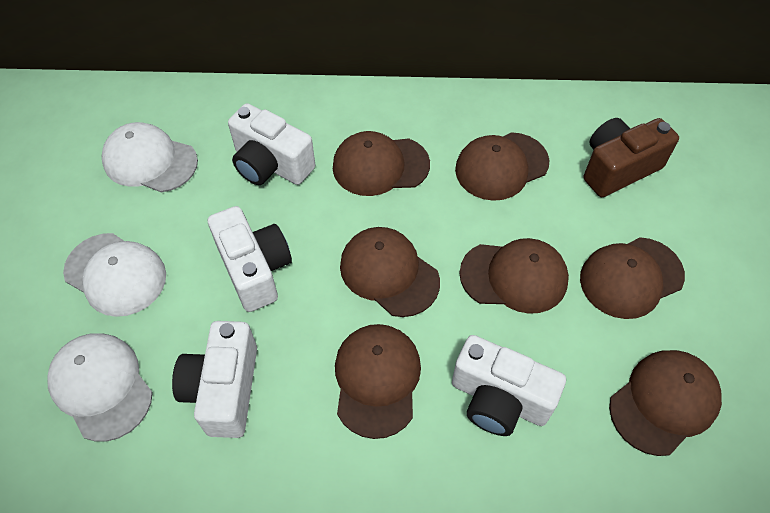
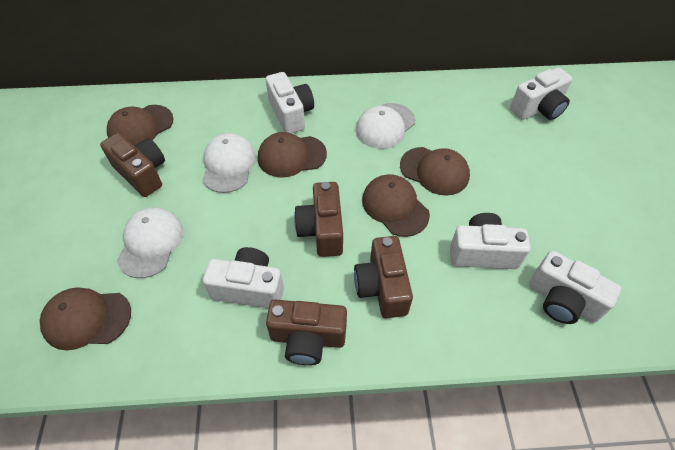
brown camera: [584,118,679,197] = 1 -> [100,133,165,197] [266,299,347,365] [294,182,343,257] [354,236,413,318] = 4
brown cap: [333,131,430,196] [335,324,421,439] [340,227,440,317] [455,132,549,201] [459,238,569,314] [580,237,685,319] [609,350,722,456] = 7 -> [40,287,131,350] [107,105,173,146] [258,132,327,178] [362,174,430,237] [400,147,470,196] = 5
white camera: [172,321,257,438] [208,206,292,312] [228,103,315,185] [452,335,566,436] = 4 -> [203,247,284,308] [266,72,314,133] [450,213,530,269] [510,67,573,120] [529,251,621,324] = 5

